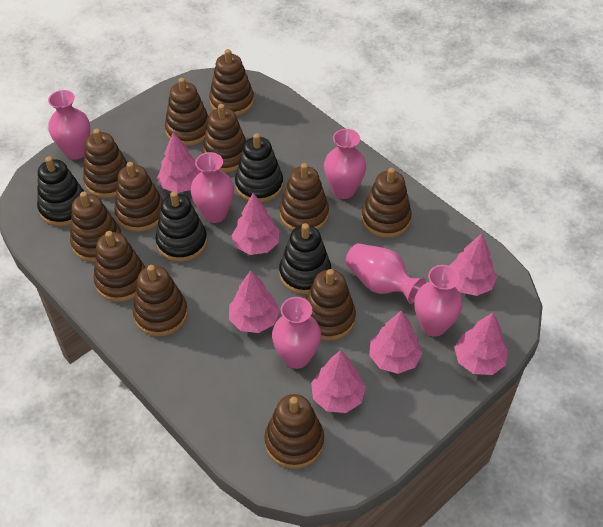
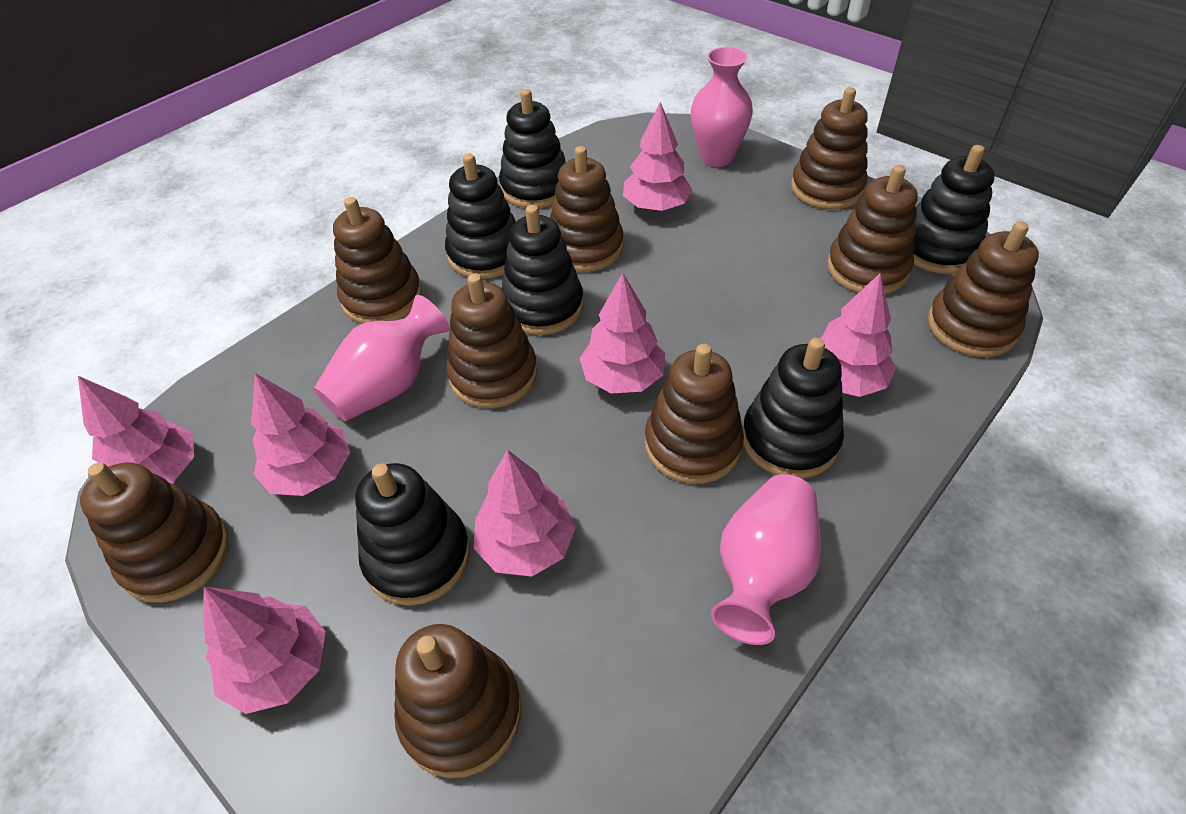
black stacking toy: [37,156,85,227] [156,191,207,262] [235,133,283,203] [279,223,331,294] = 4 -> [355,463,470,606] [445,153,516,279] [499,89,566,208] [502,205,584,335] [743,338,844,479] [913,145,995,274] = 6
brown stacking toy: [70,192,121,262] [83,129,127,198] [93,231,146,302] [114,162,163,232] [133,265,188,336] [165,78,209,146] [202,104,246,173] [209,49,254,116] [264,394,324,469] [280,163,329,231] [306,269,356,341] [361,168,412,238] = 12 -> [80,462,230,603] [333,197,422,324] [394,624,522,778] [446,273,538,408] [550,146,624,272] [645,344,744,484] [791,87,868,210] [827,165,918,294] [928,221,1039,357] = 9
pink vase: [48,90,90,160] [191,152,234,223] [272,297,321,369] [324,129,366,199] [346,243,426,304] [414,265,463,337] = 6 -> [313,295,450,421] [691,47,753,167] [711,474,821,645] = 3

